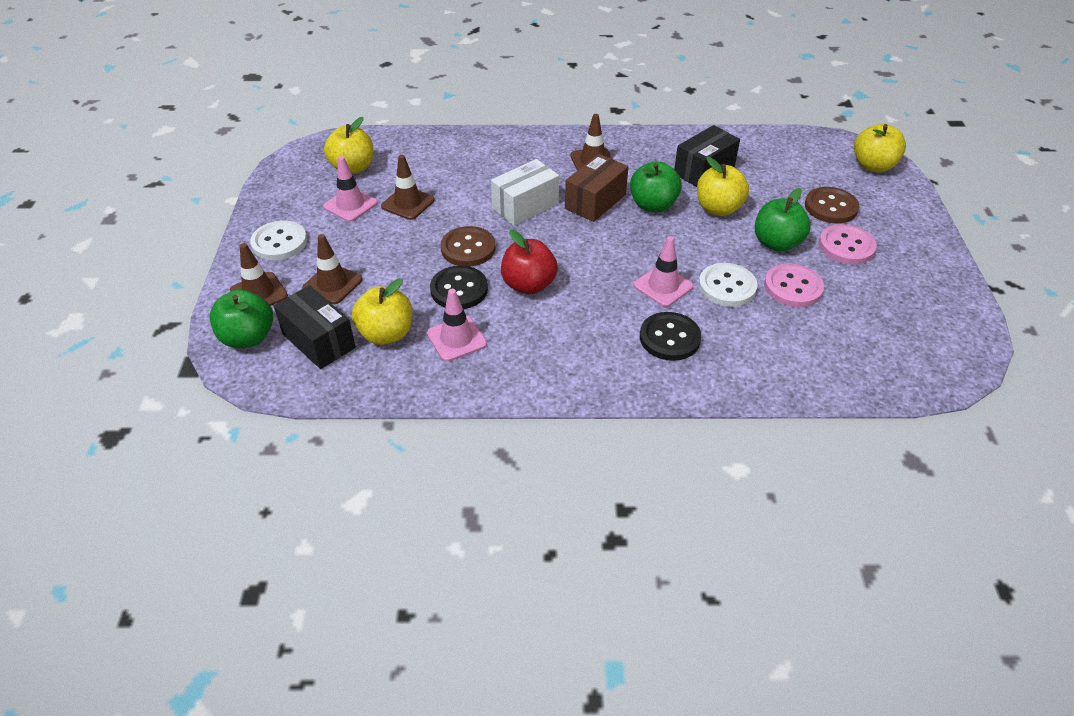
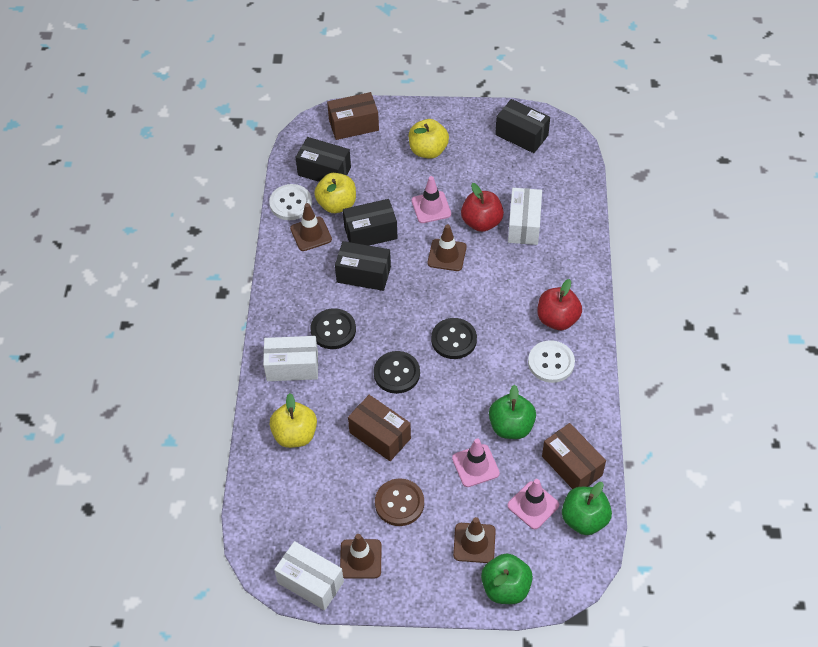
black box: [274,285,356,369] [674,125,740,187] = 2 -> [295,137,351,182] [335,241,391,291] [343,199,398,246] [495,99,550,153] = 4
black button: [430,266,488,309] [640,312,701,361] = 2 -> [310,308,356,349] [374,351,420,394] [431,318,477,359] = 3
brown box: [565,154,628,222] = 1 -> [327,92,379,140] [348,395,411,461] [542,423,606,489] = 3
brown button: [441,226,495,267] [805,187,860,224] = 2 -> [375,478,424,526] = 1
pink button: [764,263,824,307] [819,224,877,264] = 2 -> none = 0
red apple: [501,229,558,294] = 1 -> [461,183,504,232] [537,279,582,330] = 2
white box: [491,159,559,226] = 1 -> [263,336,318,381] [274,541,344,611] [508,188,542,245] = 3
yellow apple: [324,117,373,174] [352,278,412,345] [697,157,749,216] [854,124,906,173] = 4 -> [269,393,317,448] [314,173,356,213] [409,119,449,159] = 3

